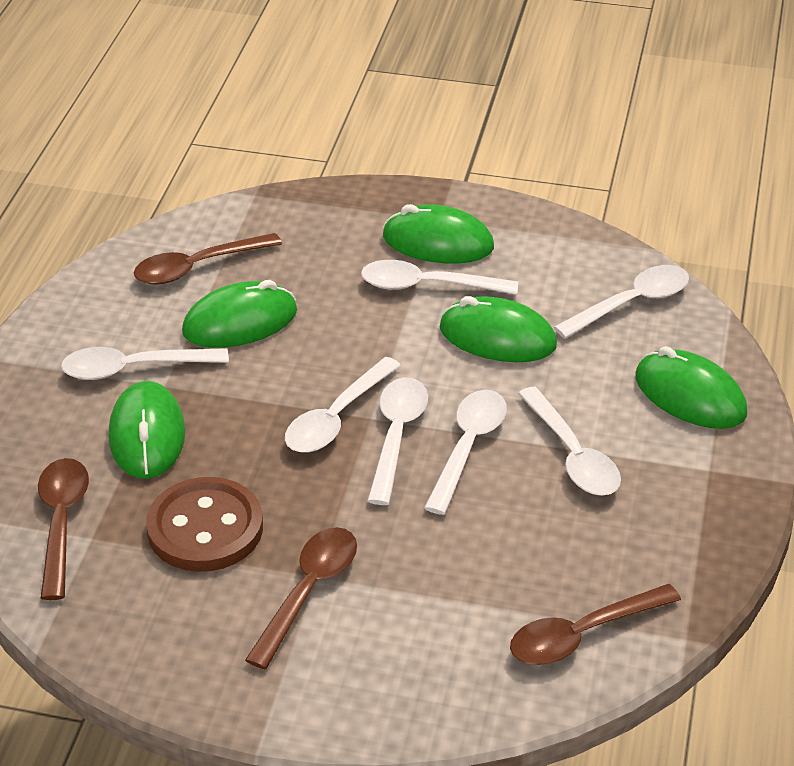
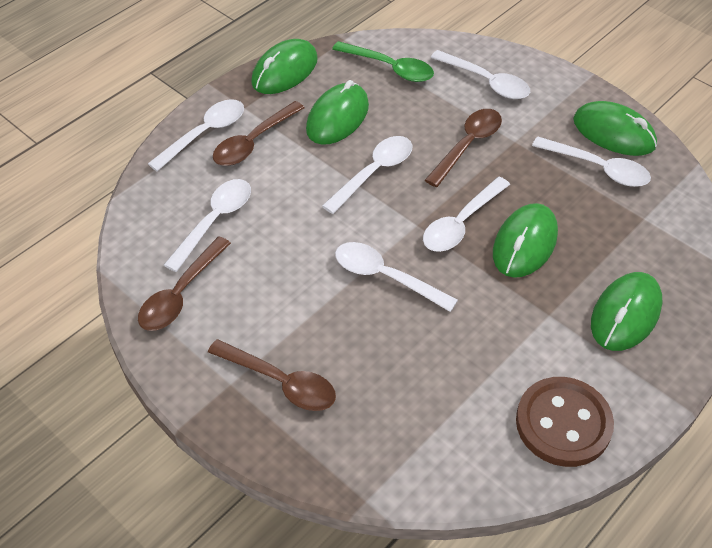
green spoon: none = 0 -> [332,41,434,82] = 1

